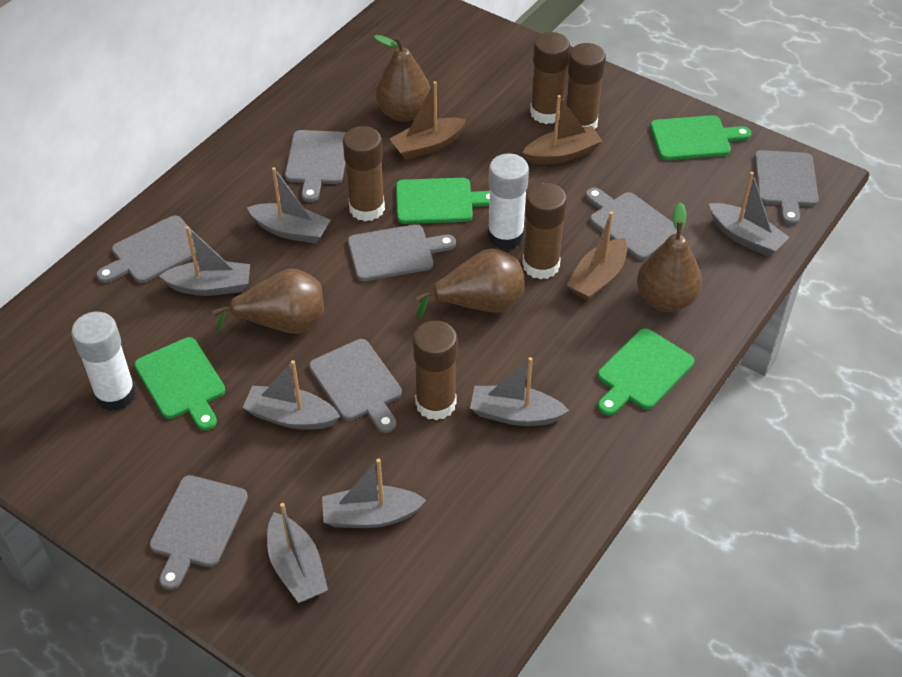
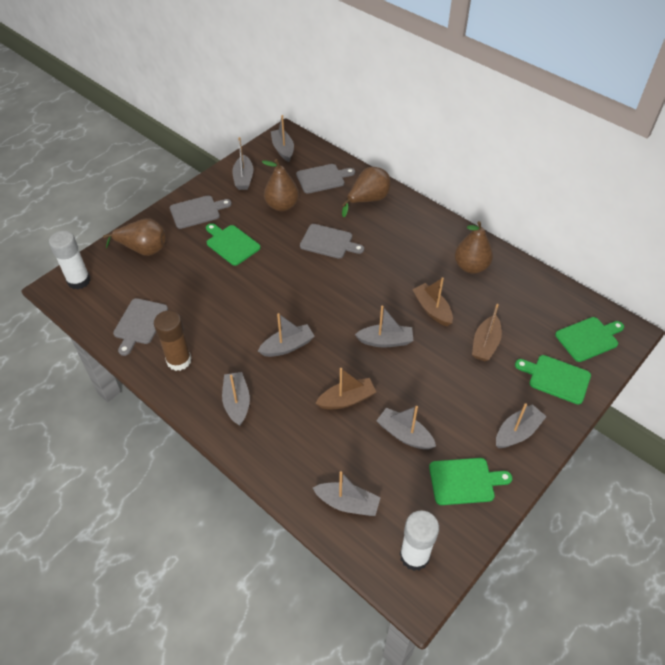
brown glue stick: [343,126,385,221] [413,321,457,420] [522,183,567,280] [530,32,570,124] [566,43,606,129] = 5 -> [154,310,192,371] = 1
grey boat: [159,226,250,296] [243,360,340,430] [247,167,331,244] [267,503,328,603] [322,458,426,528] [470,357,569,426] [709,172,789,257] = 7 -> [222,372,250,426] [232,137,254,190] [258,313,315,357] [271,115,294,162] [313,471,381,516] [355,306,413,348] [376,406,436,449] [496,403,546,448] = 8
grey cutting board: [96,216,197,283] [149,475,248,590] [285,130,346,202] [309,339,402,433] [348,224,456,281] [585,187,677,260] [754,150,819,225] = 7 -> [113,298,168,356] [170,195,232,229] [296,164,355,194] [300,224,364,259] = 4

